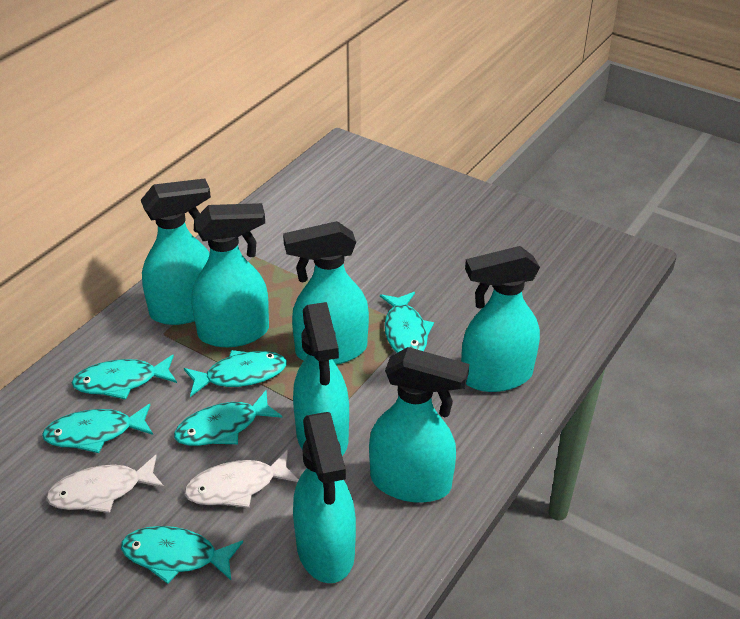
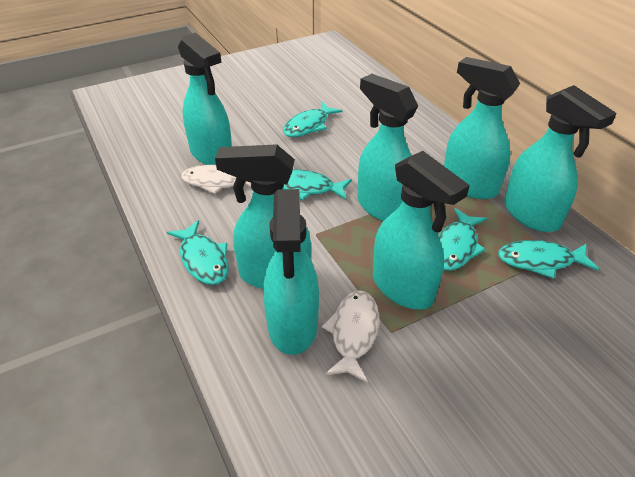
turquoise fish: [42,404,153,453] [72,354,177,400] [121,526,243,584] [174,390,282,446] [184,350,287,397] [380,292,434,353] = 6 -> [167,220,229,285] [283,102,343,137] [283,169,352,200] [438,208,487,271] [498,240,599,279] = 5

